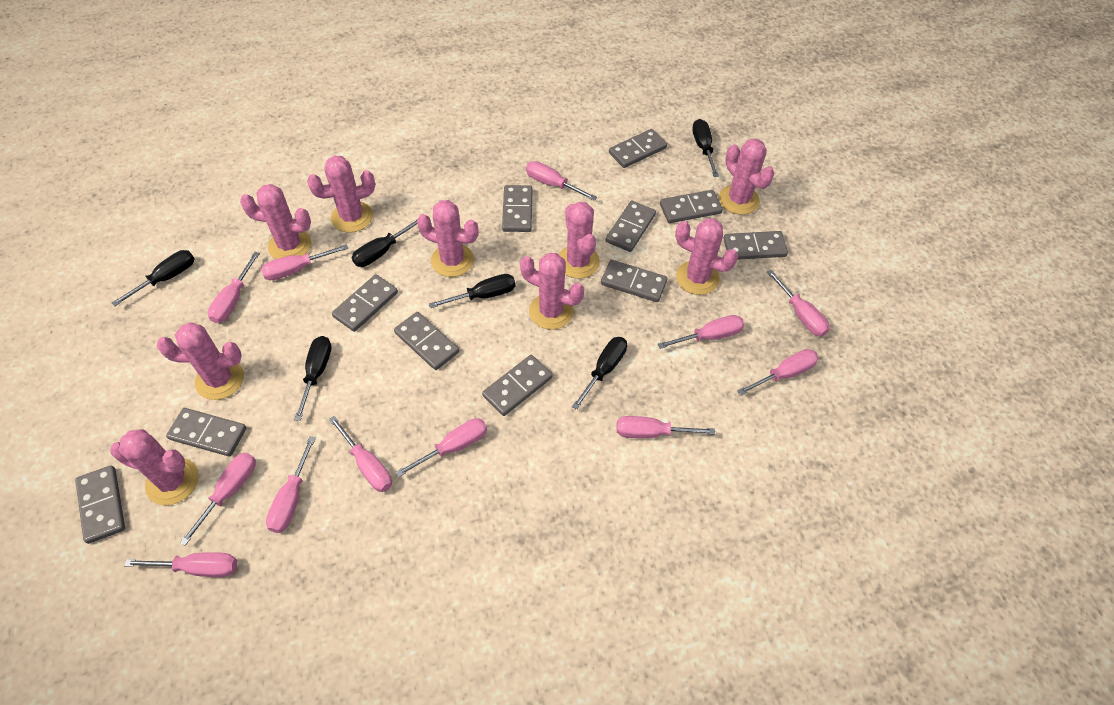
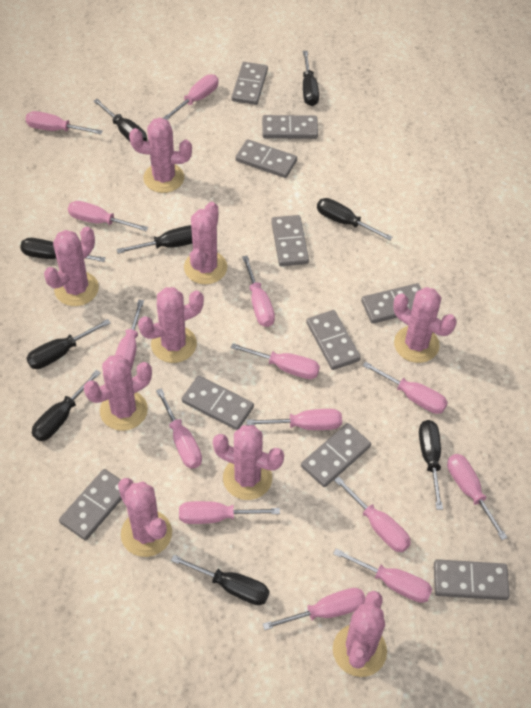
black screwdriver: [112,250,195,307] [294,336,332,421] [352,220,417,267] [429,274,516,308] [572,337,627,410] [692,119,719,177] = 6 -> [20,238,106,262] [26,319,111,369] [32,370,101,441] [93,99,147,141] [117,225,193,254] [171,555,270,605] [303,51,319,106] [317,198,393,241] [419,420,443,510] = 9
grey domino: [75,465,125,544] [166,408,246,457] [332,274,398,332] [394,312,459,370] [482,355,553,416] [502,185,532,232] [601,260,667,302] [606,201,656,252] [609,129,667,168] [660,190,723,223] [723,231,788,260] = 11 -> [59,469,122,541] [182,376,254,430] [232,62,268,105] [236,139,297,178] [262,115,318,139] [271,215,309,266] [301,423,371,487] [306,310,361,370] [361,283,421,324] [434,559,510,600] = 10
pink screwdriver: [124,552,237,577] [180,453,256,546] [208,252,260,323] [261,244,349,280] [266,436,316,533] [329,416,392,492] [396,418,487,477] [526,161,597,200] [617,416,715,438] [658,315,744,349] [737,349,819,395] [767,270,830,336] = 12 -> [25,111,103,134] [68,201,148,231] [115,300,144,369] [156,388,202,469] [163,74,219,120] [179,501,280,524] [231,343,320,379] [242,256,275,327] [246,409,342,430] [263,588,365,630] [333,548,433,603] [334,476,411,552] [362,361,448,414] [447,454,508,540] = 14

